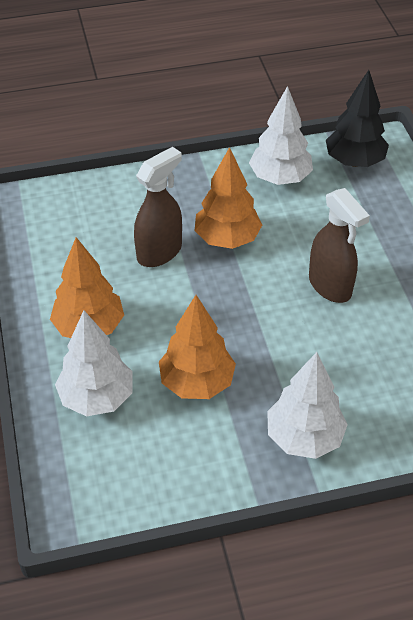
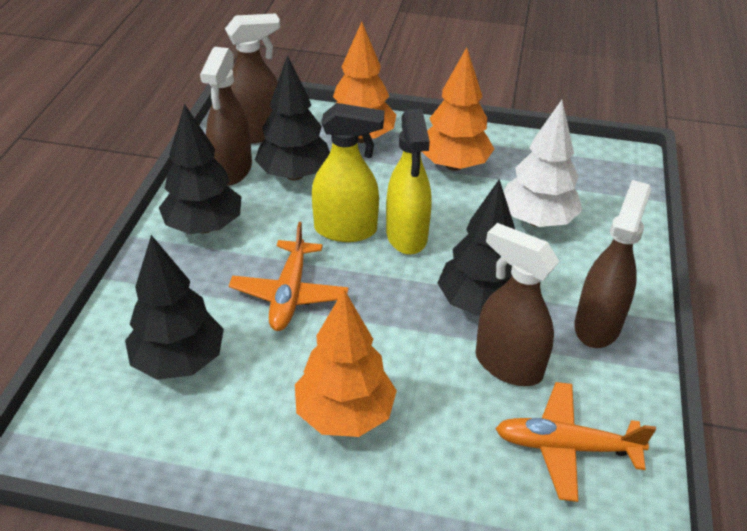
black tree: [326,70,389,167] = 1 -> [125,235,224,380] [159,104,241,234] [255,55,330,181] [438,179,515,316] = 4
brown spray bottle: [134,147,182,267] [309,188,370,303] = 2 -> [200,47,252,186] [225,13,280,144] [475,223,560,386] [574,180,651,348] = 4
orange plane: none = 0 -> [229,222,349,331] [495,382,656,502] = 2
white tree: [55,310,133,416] [249,86,313,185] [267,352,348,459] = 3 -> [504,100,582,227] = 1
yellow spray bottle: none = 0 -> [312,103,384,242] [386,109,432,255] = 2

